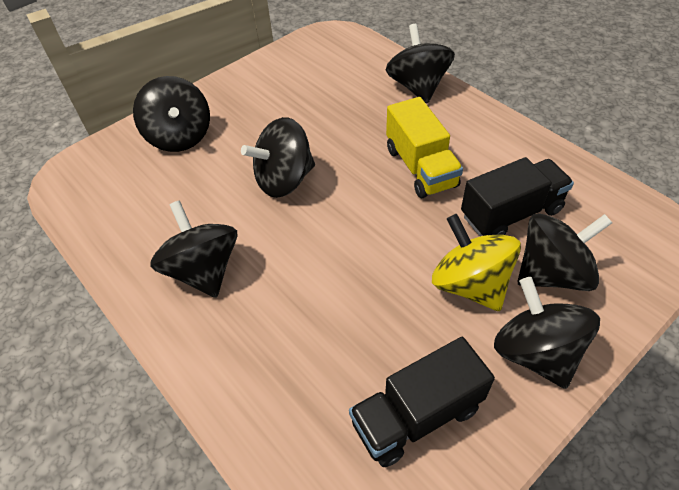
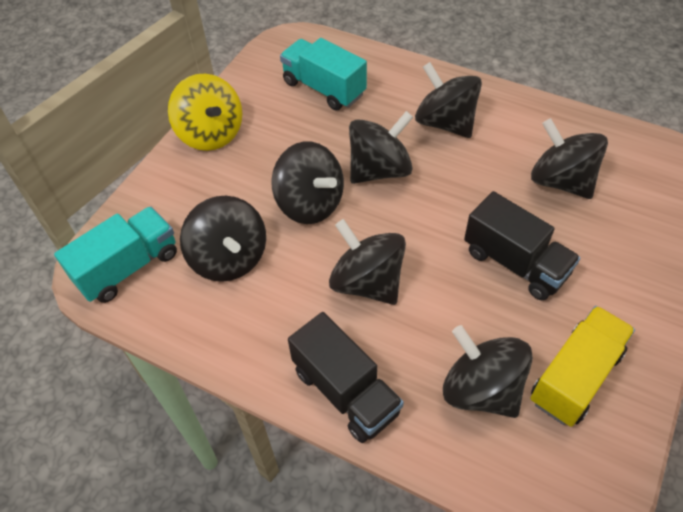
black spinning top: [133,76,210,152] [150,200,237,298] [241,117,315,198] [386,24,455,103] [494,277,600,389] [518,213,612,291] = 6 -> [180,196,266,282] [271,141,344,224] [329,219,406,305] [349,111,413,184] [415,62,482,138] [443,325,533,418] [531,118,608,199] = 7
turquoise truck: none = 0 -> [54,206,177,303] [280,38,367,111] = 2

